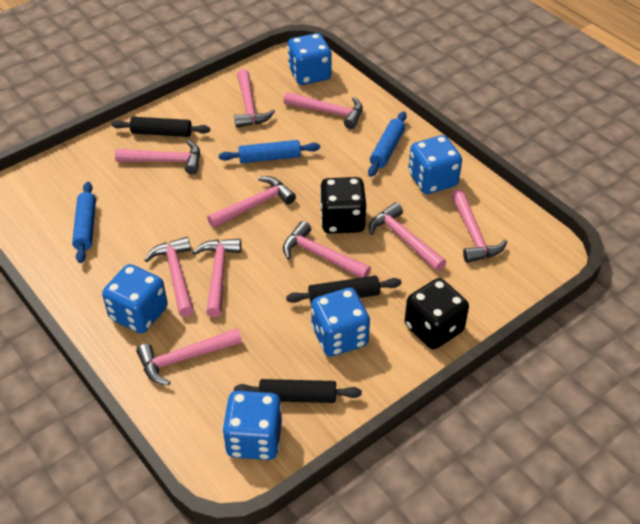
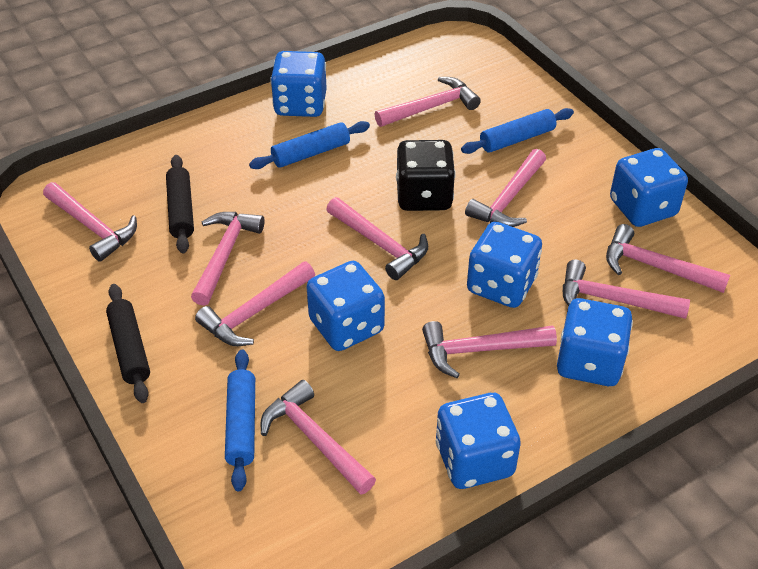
black dice: [320,177,366,234] [405,278,469,349] = 2 -> [396,140,456,211] = 1
black rolling pin: [111,117,210,137] [234,379,362,403] [286,276,401,303] = 3 -> [106,284,150,403] [166,155,194,253] = 2
blue dice: [102,264,168,333] [222,391,282,460] [288,33,332,85] [311,288,370,356] [408,135,462,194] = 5 -> [270,51,327,117] [307,261,385,351] [436,393,521,489] [467,222,542,308] [557,298,633,386] [610,148,688,227] = 6

